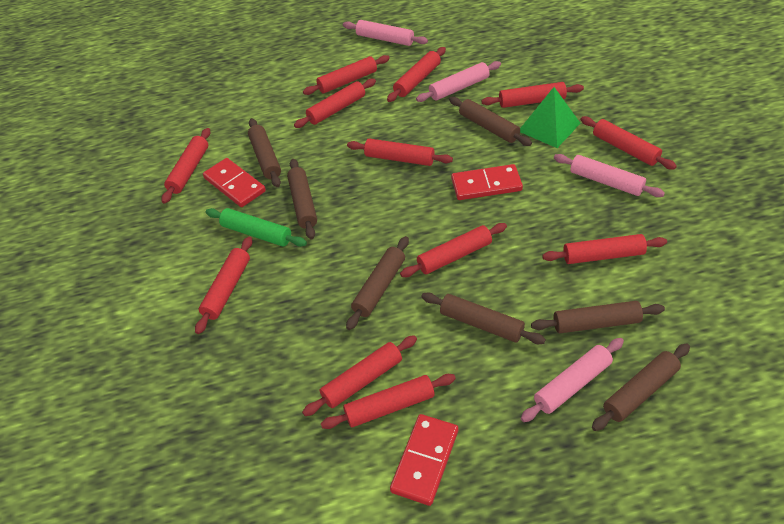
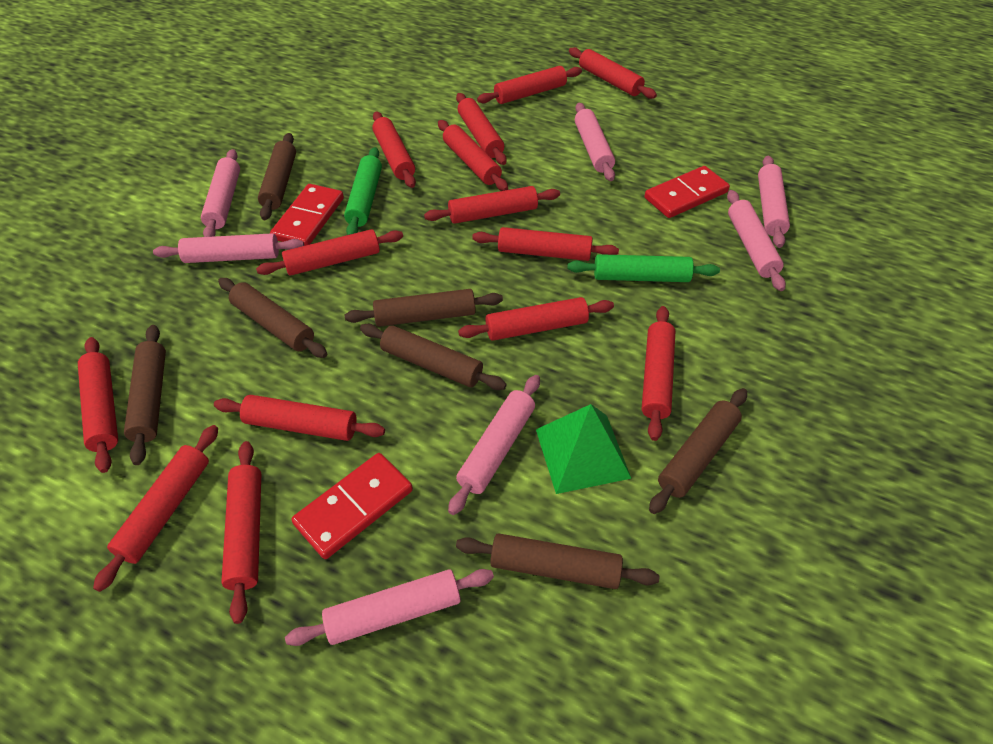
green rolling pin: [206,208,307,247] = 1 -> [344,147,382,235] [567,254,720,282] = 2
pink rolling pin: [343,20,428,46] [416,61,501,102] [521,338,624,422] [554,154,665,197] = 4 -> [153,233,304,263] [201,149,240,237] [285,569,494,646] [448,375,540,515] [575,103,615,181] [727,190,786,291] [758,156,790,248] = 7
red rolling pin: [161,128,210,204] [195,236,252,334] [294,79,376,128] [302,335,417,416] [303,55,390,95] [321,374,456,429] [347,138,453,166] [387,47,446,102] [400,223,507,277] [482,82,584,108] [542,234,667,264] [580,116,677,170] = 12 -> [78,337,118,473] [93,425,218,592] [214,395,385,441] [221,441,261,624] [256,229,403,276] [372,111,416,188] [424,186,560,224] [438,120,508,191] [456,93,507,165] [458,297,614,341] [472,227,619,261] [477,66,582,104] [569,47,657,99] [642,306,675,441] = 14

